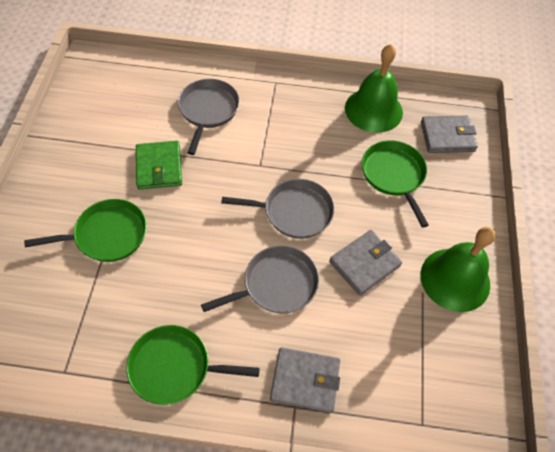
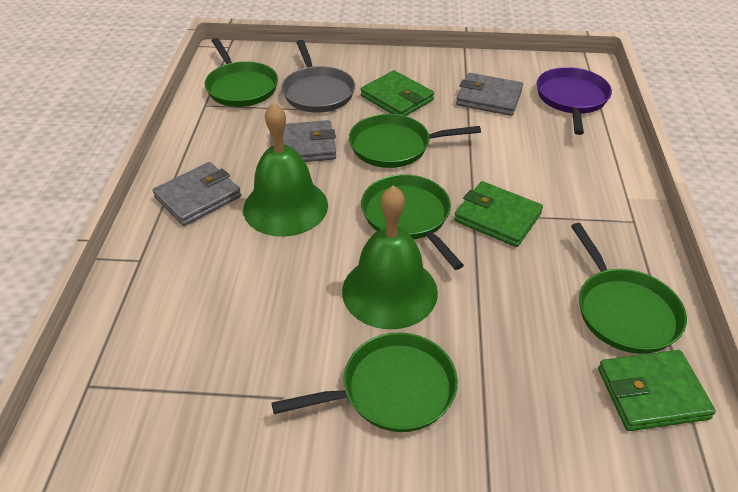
green pan: [24,199,147,262] [126,325,260,405] [362,140,429,228] = 3 -> [205,38,278,107] [272,332,458,432] [349,114,481,168] [361,174,464,270] [571,223,687,354] = 5
green wallet: [136,141,182,190] = 1 -> [361,70,434,116] [454,181,543,247] [598,350,716,431] = 3
grey pan: [178,79,240,155] [201,246,319,313] [221,179,335,239] = 3 -> [282,40,355,113] = 1
purple pan: none = 0 -> [536,67,612,135] = 1

